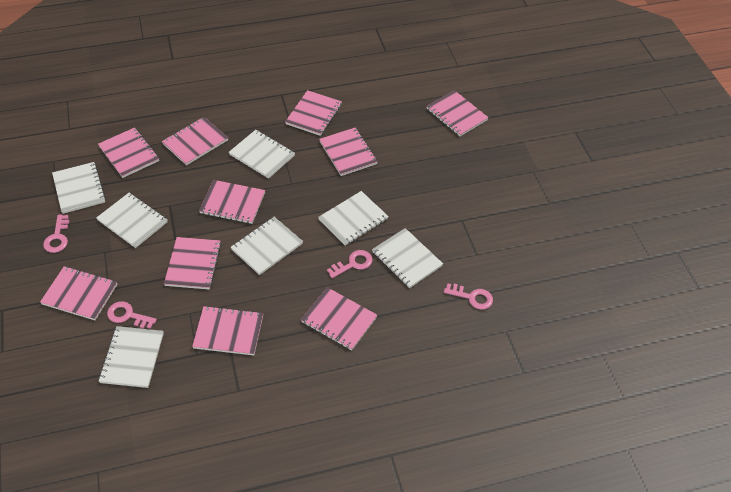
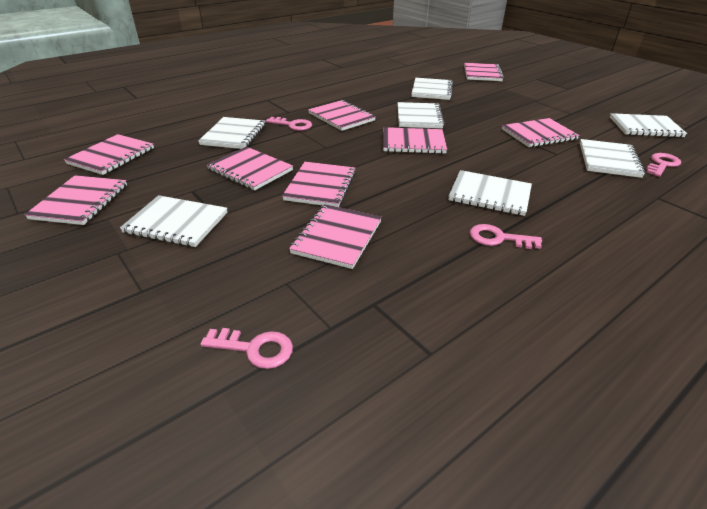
pink notebook: [40,266,117,320] [98,127,159,178] [162,117,228,165] [164,237,221,289] [192,306,263,355] [199,180,265,224] [285,90,342,136] [301,287,377,350] [319,128,378,176] [426,90,489,136] = 10 -> [24,175,127,225] [64,134,154,175] [207,147,293,191] [282,162,356,207] [289,204,382,269] [308,100,376,131] [383,127,447,154] [464,63,504,81] [502,118,580,147] = 9

